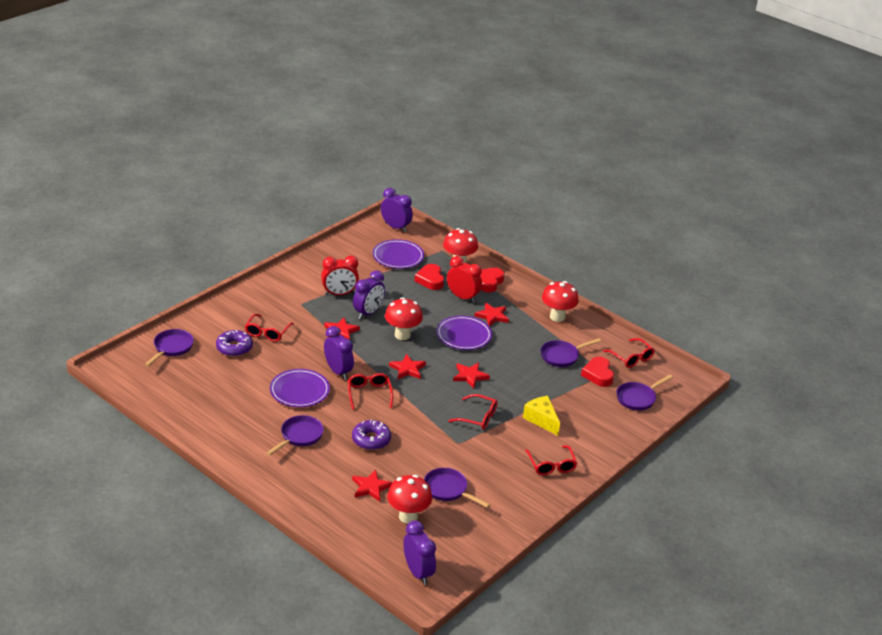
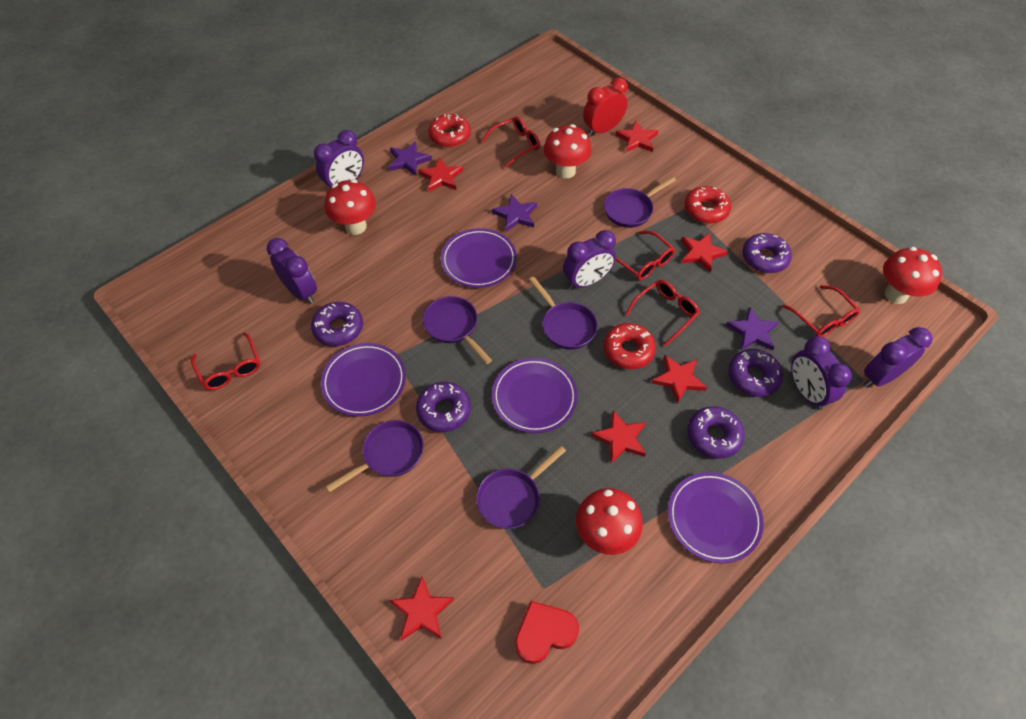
purple clock: [324,326,354,380] [353,270,385,319] [381,188,413,232] [403,520,436,585] = 4 -> [267,238,317,304] [314,130,364,188] [563,230,616,290] [791,336,852,410] [864,327,933,388] = 5
purple donut: [216,330,253,357] [352,420,391,450] = 2 -> [311,302,363,346] [416,382,471,432] [687,406,745,459] [728,349,783,397] [742,233,792,273] = 5
purple plate: [270,369,330,407] [372,239,424,269] [436,316,492,350] = 3 -> [321,343,406,417] [441,228,517,288] [492,358,577,433] [668,472,764,563] = 4
purple star: none = 0 -> [389,141,432,176] [492,194,537,231] [726,307,778,351] = 3
red clock: [321,256,359,295] [447,256,482,303] = 2 -> [583,78,628,137] = 1
red donut: none = 0 -> [428,114,471,148] [603,323,656,369] [685,186,731,224] = 3
red heart: [415,264,444,290] [480,268,505,292] [581,357,614,387] = 3 -> [515,601,579,664] = 1
red star: [324,317,360,340] [352,470,393,502] [389,354,426,379] [453,362,490,389] [474,303,509,327] = 5 -> [389,576,454,641] [418,157,463,192] [591,410,646,463] [615,120,659,152] [652,355,707,404] [681,232,729,273] = 6
yellow cheese: [523,396,560,436] = 1 -> none = 0

